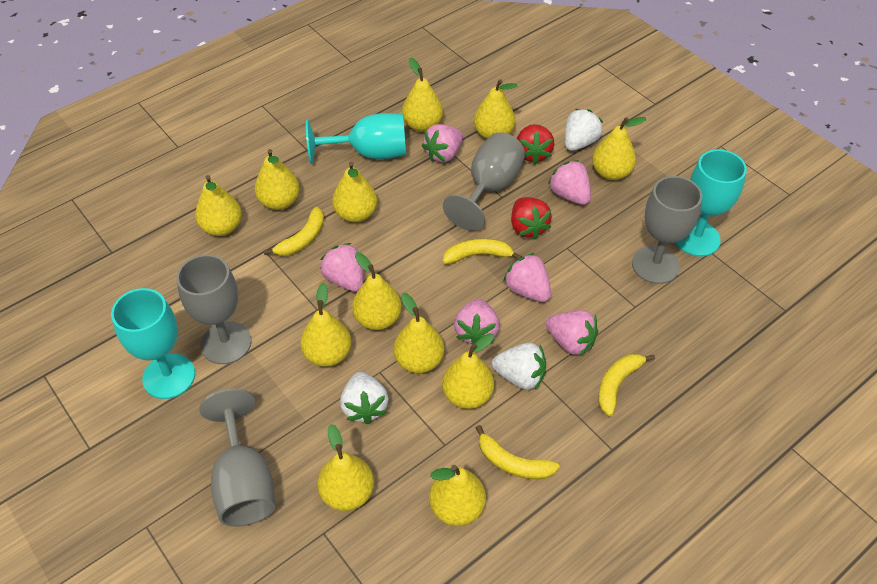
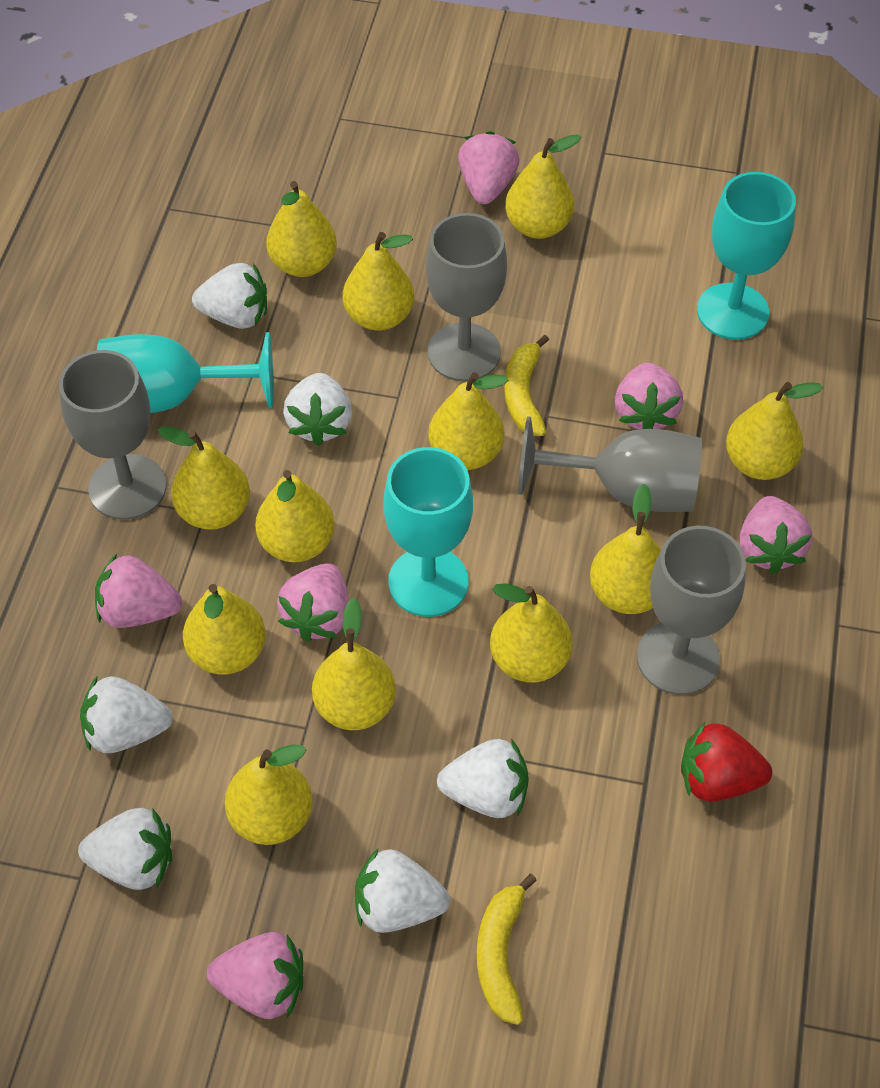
red strawberry: [511,197,552,239] [517,124,554,164] = 2 -> [681,722,772,802] = 1
white strawberry: [340,372,388,424] [492,343,546,390] [565,109,603,151] = 3 -> [78,808,172,890] [80,676,173,753] [192,263,267,329] [283,373,352,446] [355,849,450,933] [437,739,529,818] = 6
yellow banana: [264,207,324,256] [443,238,522,264] [476,425,560,479] [598,354,655,416] = 4 -> [476,874,537,1025] [504,335,549,436] = 2

